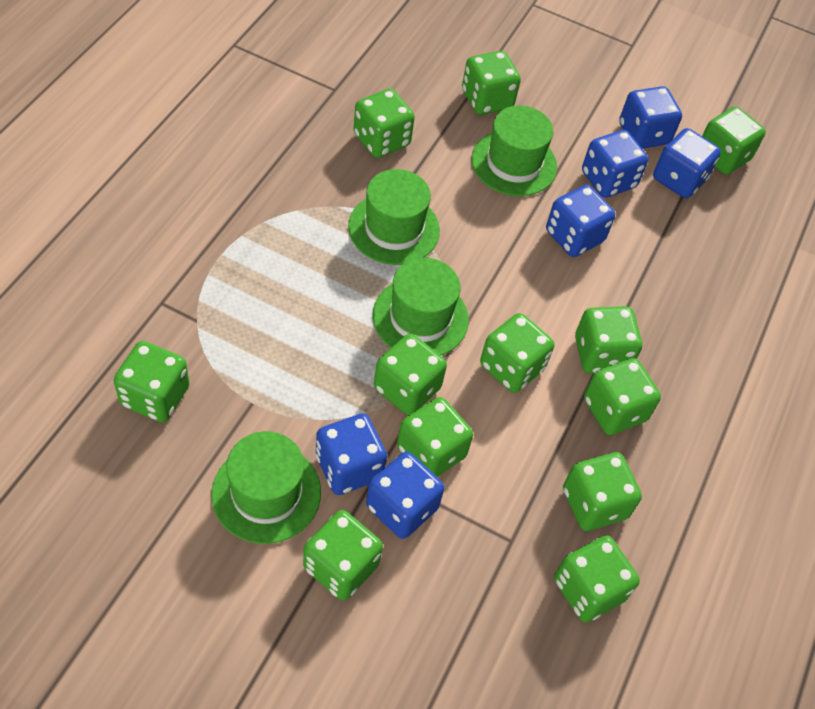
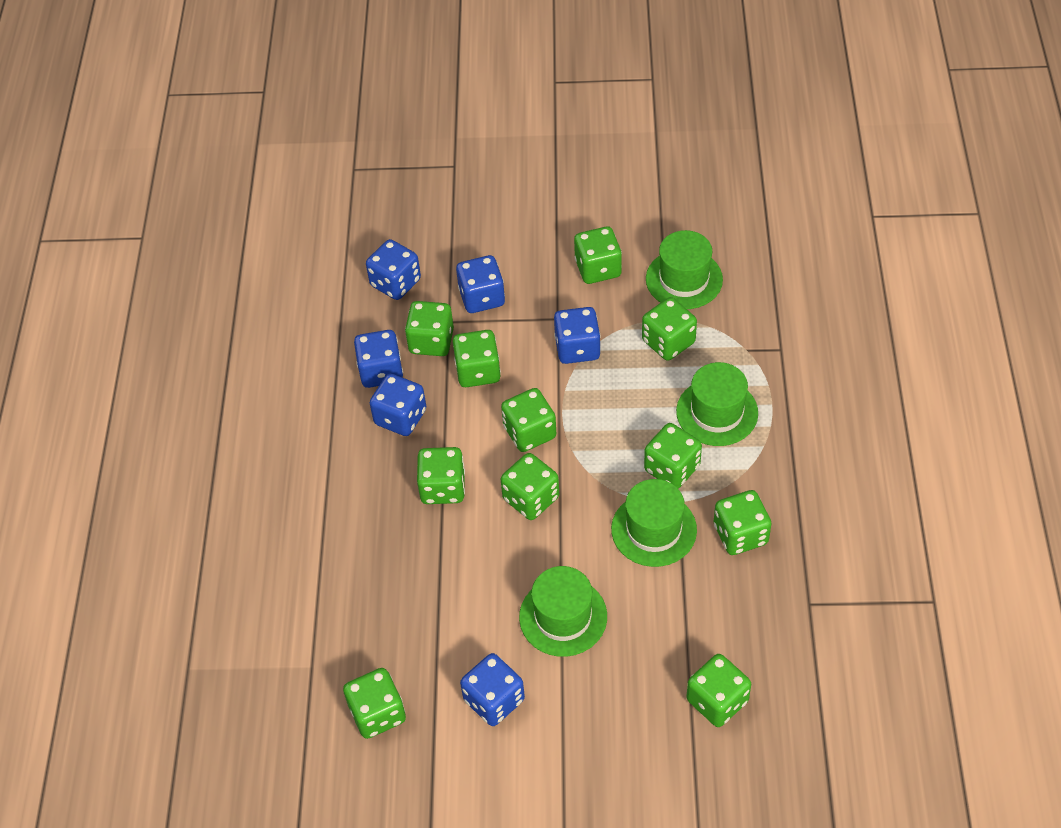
green dice: [113,341,190,422] [303,510,383,600] [353,89,415,158] [374,334,447,415] [397,397,473,477] [462,51,521,115] [480,313,554,393] [554,536,640,622] [563,452,642,531] [575,306,642,374] [584,358,661,435] [702,107,766,175] = 12 -> [343,668,406,739] [405,301,454,356] [417,447,465,504] [453,330,501,387] [500,453,559,520] [501,388,557,452] [574,226,622,284] [642,297,697,361] [644,423,702,489] [686,654,751,727] [714,490,771,555] = 11

